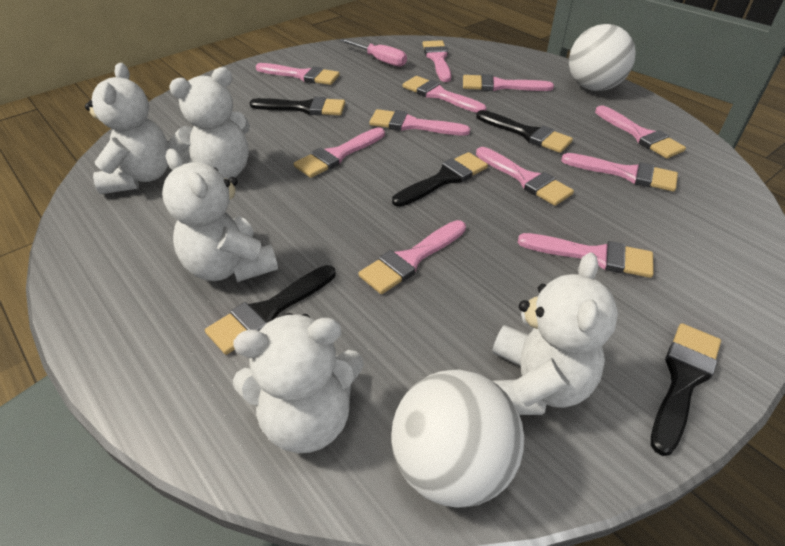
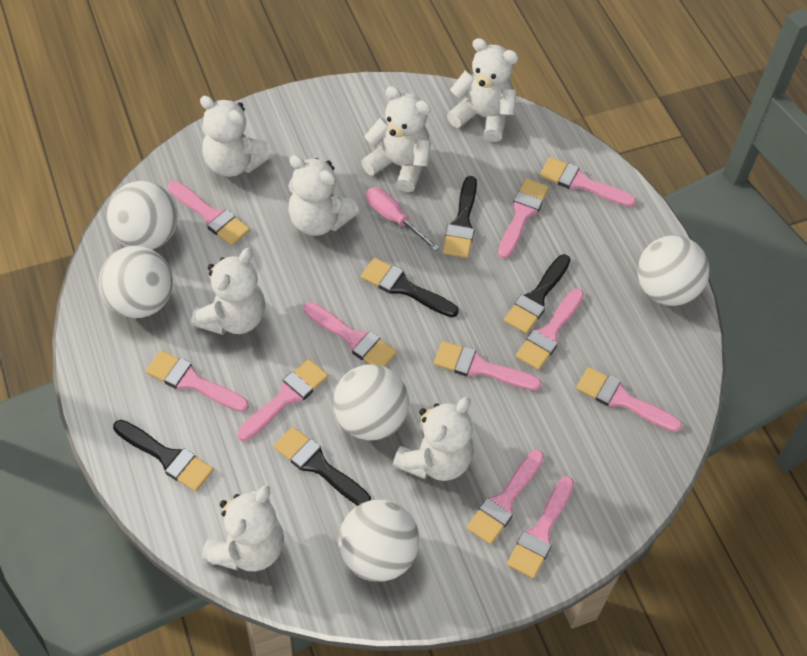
white ball: [391,369,524,508] [569,24,636,91] = 2 -> [99,246,173,318] [107,181,178,250] [333,364,409,441] [339,500,419,582] [637,235,710,306] = 5
white teddy bear: [85,63,169,194] [162,149,278,282] [168,67,250,179] [233,313,364,453] [492,252,618,415] = 5 -> [191,248,265,335] [200,96,273,177] [202,485,284,571] [288,155,359,236] [361,86,431,192] [393,397,474,481] [447,38,518,142] = 7

